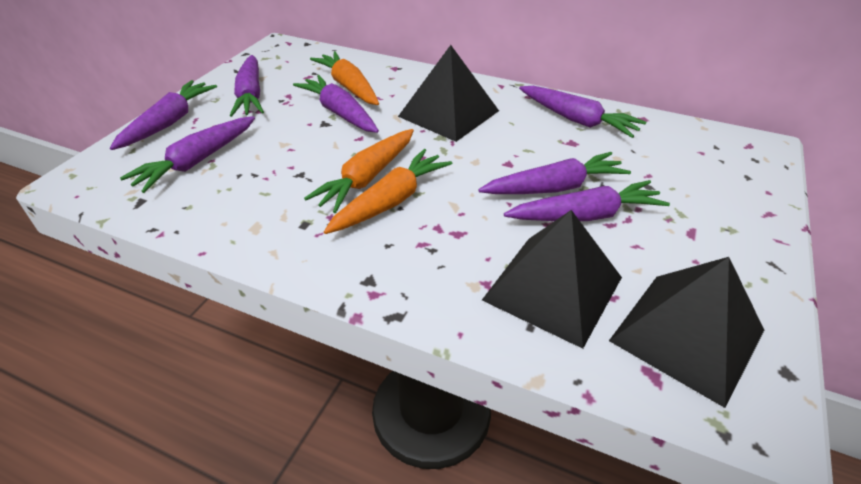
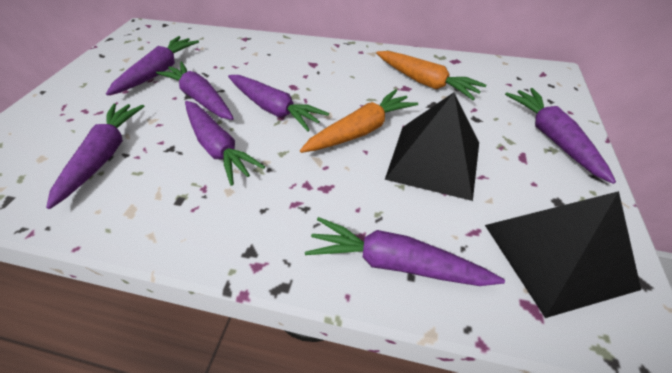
black pyramid: [398,45,499,142] [482,210,622,349] [609,257,764,408] = 3 -> [385,92,479,201] [485,191,641,318] = 2
orange carrot: [304,129,414,213] [310,51,379,105] [324,149,452,234] = 3 -> [300,89,418,153] [376,51,486,100] = 2

